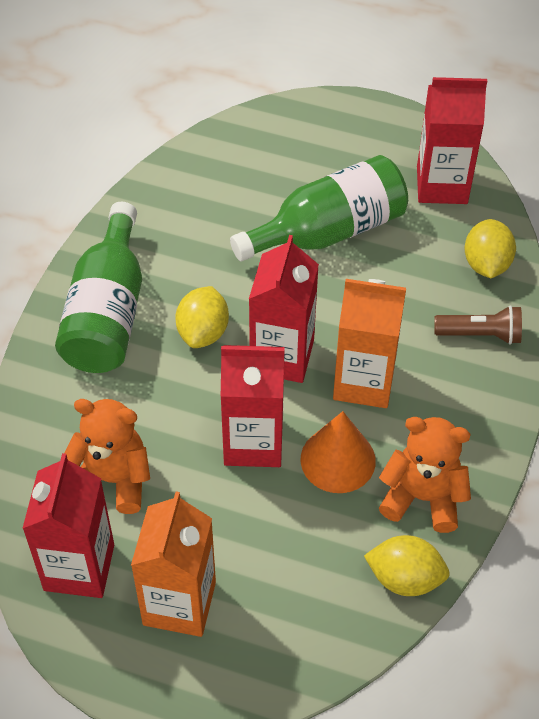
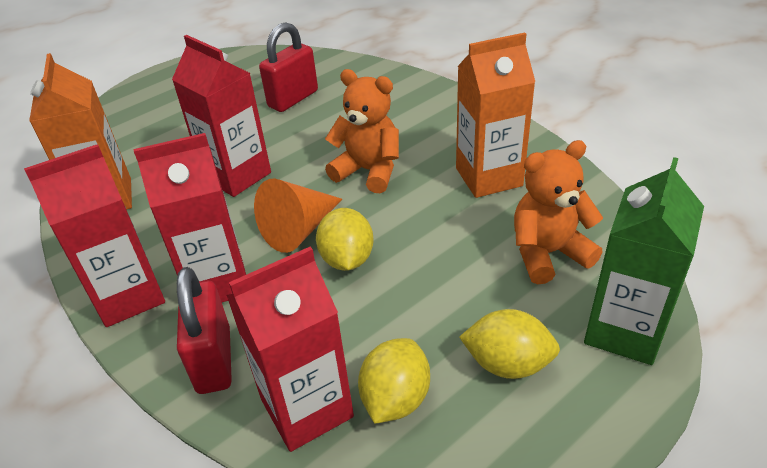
brown flashlight: [434,305,522,345] = 1 -> none = 0
green bottle: [55,202,142,373] [230,155,408,261] = 2 -> none = 0
green carton: none = 0 -> [584,157,704,365] = 1
red padlock: none = 0 -> [177,267,232,394] [259,22,318,112] = 2

